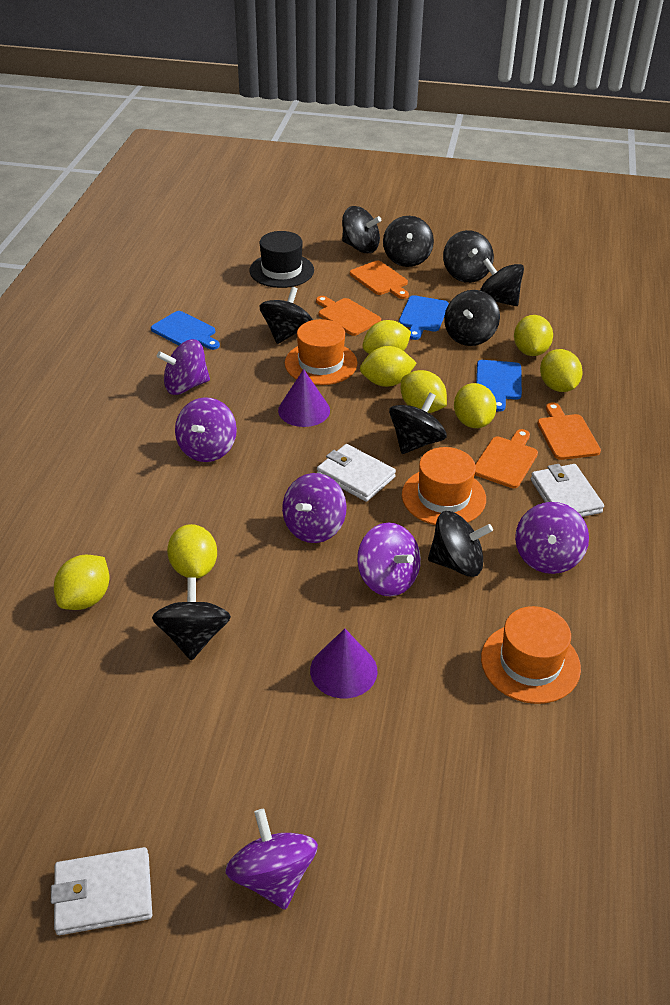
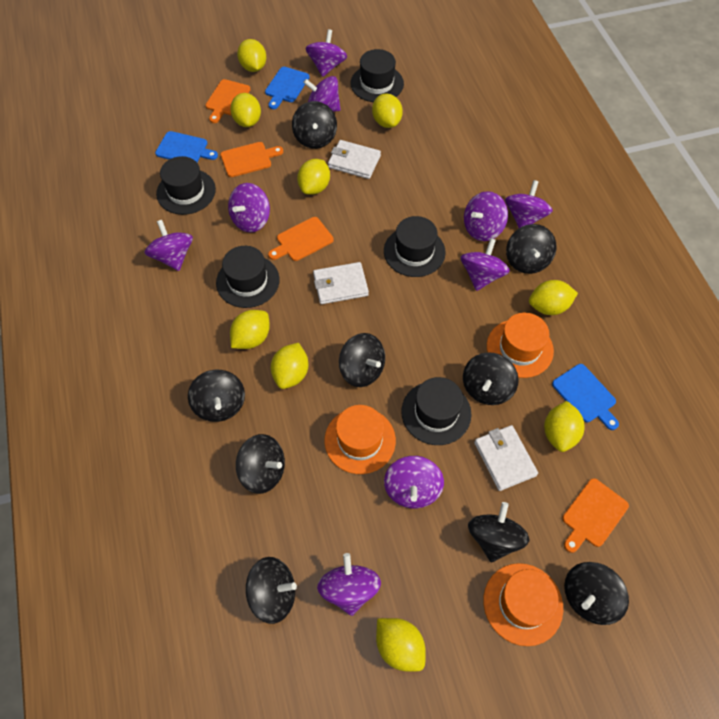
black hat: [250,231,314,288] = 1 -> [156,156,216,215] [216,246,280,308] [350,49,404,102] [384,216,446,277] [401,377,471,445] = 5
purple cone: [278,369,330,427] [310,629,378,698] = 2 -> none = 0
purple spinning top: [157,339,210,395] [175,397,237,462] [225,809,318,910] [282,473,347,543] [357,523,421,596] [515,502,589,574] = 6 -> [144,220,193,271] [228,183,270,233] [303,76,341,112] [306,29,347,77] [317,553,381,616] [384,456,444,508] [461,238,510,291] [464,191,508,241] [505,180,553,228] = 9
yellow lemon: [54,555,110,610] [167,524,217,578] [360,346,416,387] [362,320,411,354] [401,370,447,413] [454,383,497,428] [514,315,553,356] [540,349,583,392] = 8 -> [230,93,261,127] [230,310,270,349] [237,39,266,72] [271,343,308,389] [297,159,330,195] [372,94,403,128] [376,618,426,672] [529,280,578,315] [544,401,584,452] = 9

